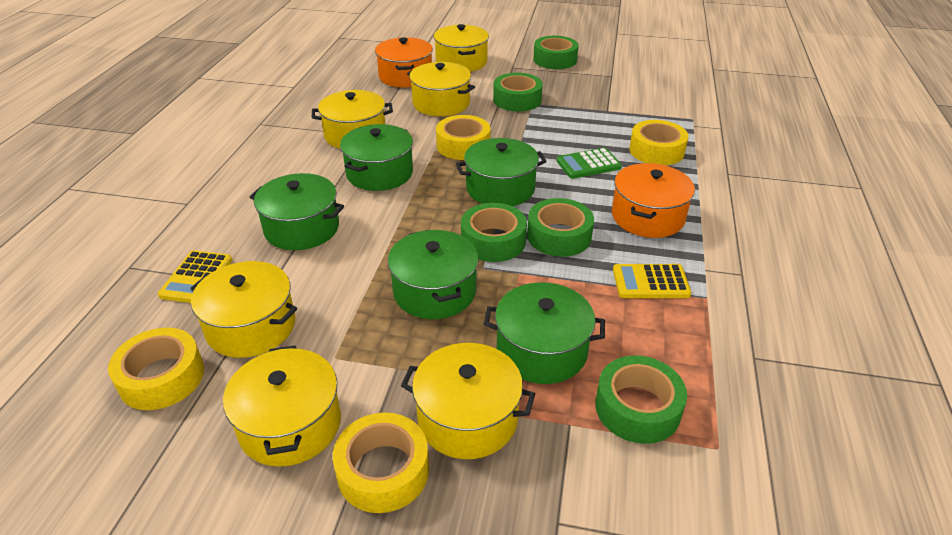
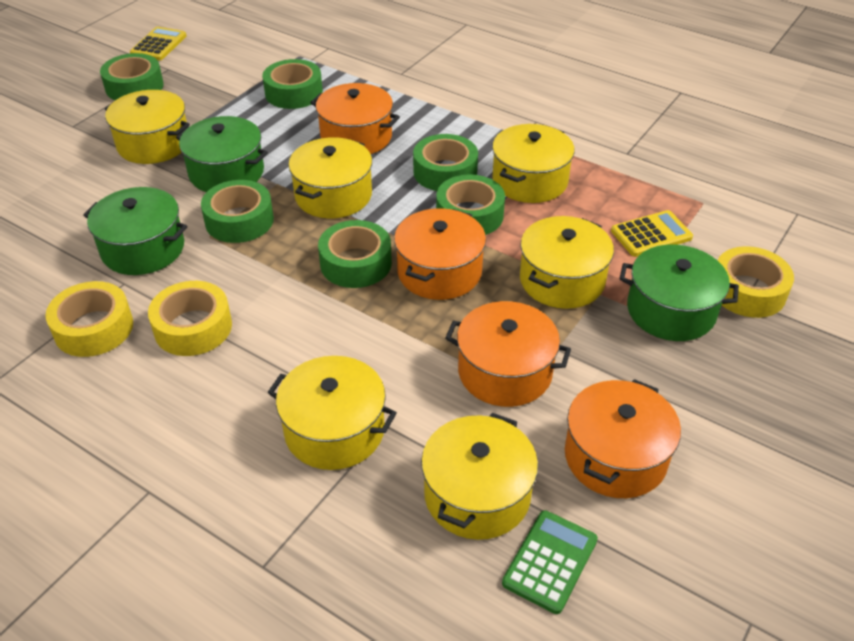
green pot: [250,173,344,250] [340,124,413,191] [388,230,479,319] [456,138,547,206] [484,282,605,384] = 5 -> [83,187,187,275] [176,116,268,192] [619,245,739,341] = 3
green tape: [461,203,527,262] [493,73,543,112] [527,198,594,257] [533,36,579,69] [595,355,687,444] = 5 -> [100,53,164,100] [201,180,274,243] [262,59,323,109] [318,220,392,288] [413,134,478,191] [436,175,505,235] = 6
orange pot: [375,37,433,87] [612,163,695,238] = 2 -> [310,83,400,154] [394,208,486,300] [445,301,571,407] [565,379,681,498] = 4
yellow tape: [108,328,204,410] [333,413,429,513] [436,115,491,160] [629,120,688,165] = 4 -> [45,281,133,357] [148,281,232,356] [718,246,794,318] = 3

